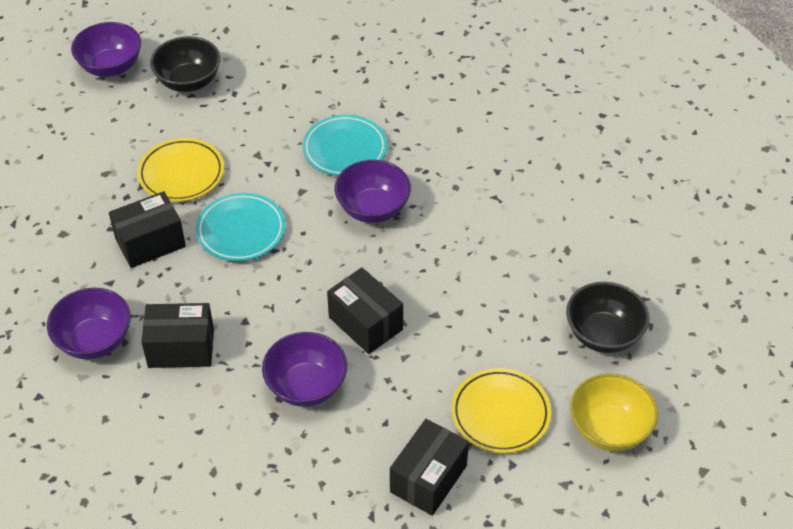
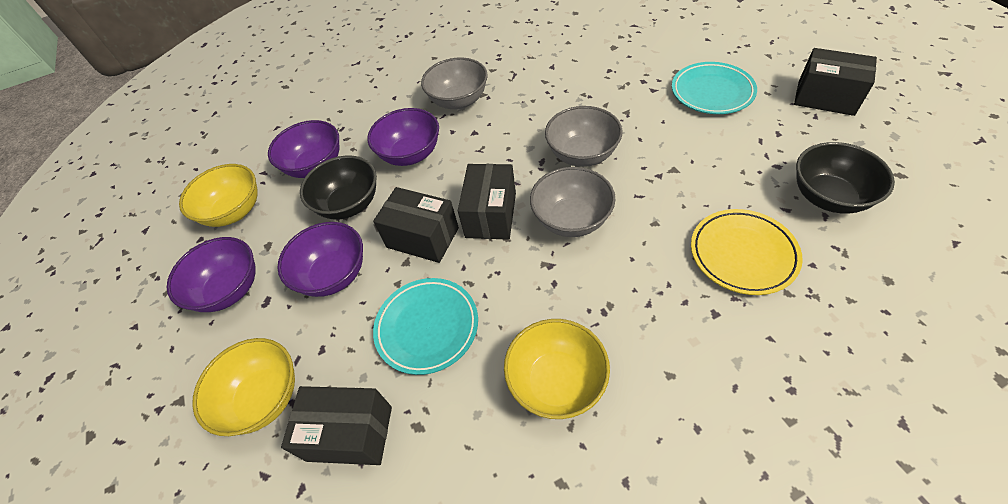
grey bowl: none = 0 -> [421,57,488,110] [530,167,615,237] [545,106,623,167] = 3
yellow bowl: [570,373,658,451] = 1 -> [179,164,258,227] [192,338,295,436] [504,319,610,419] = 3
yellow plate: [137,138,224,202] [451,368,551,453] = 2 -> [691,209,803,295] = 1

